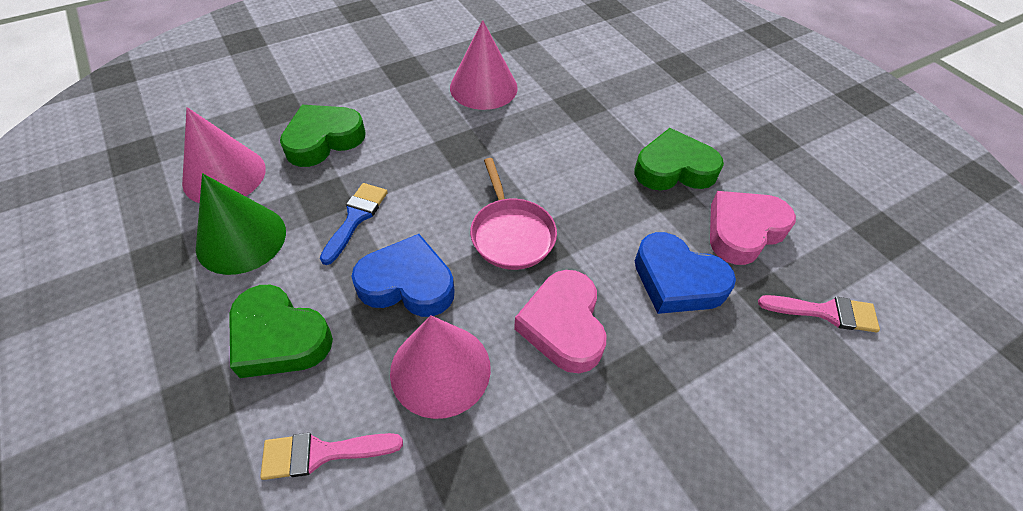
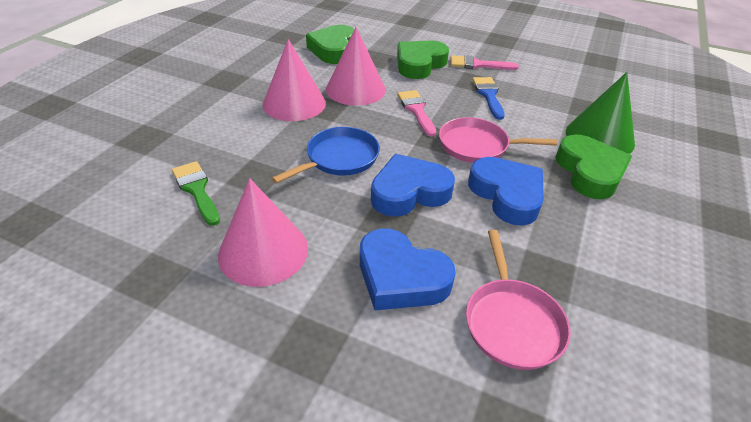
blue heart: [351,234,454,317] [635,232,736,314] = 2 -> [360,229,456,310] [371,154,455,217] [468,157,544,226] = 3
blue pan: none = 0 -> [272,127,380,184] = 1
green brush: none = 0 -> [172,161,220,226] = 1
pink heart: [514,270,607,373] [710,191,796,265] = 2 -> none = 0
pink pan: [470,158,557,270] = 1 -> [439,117,558,163] [466,230,571,370] = 2

